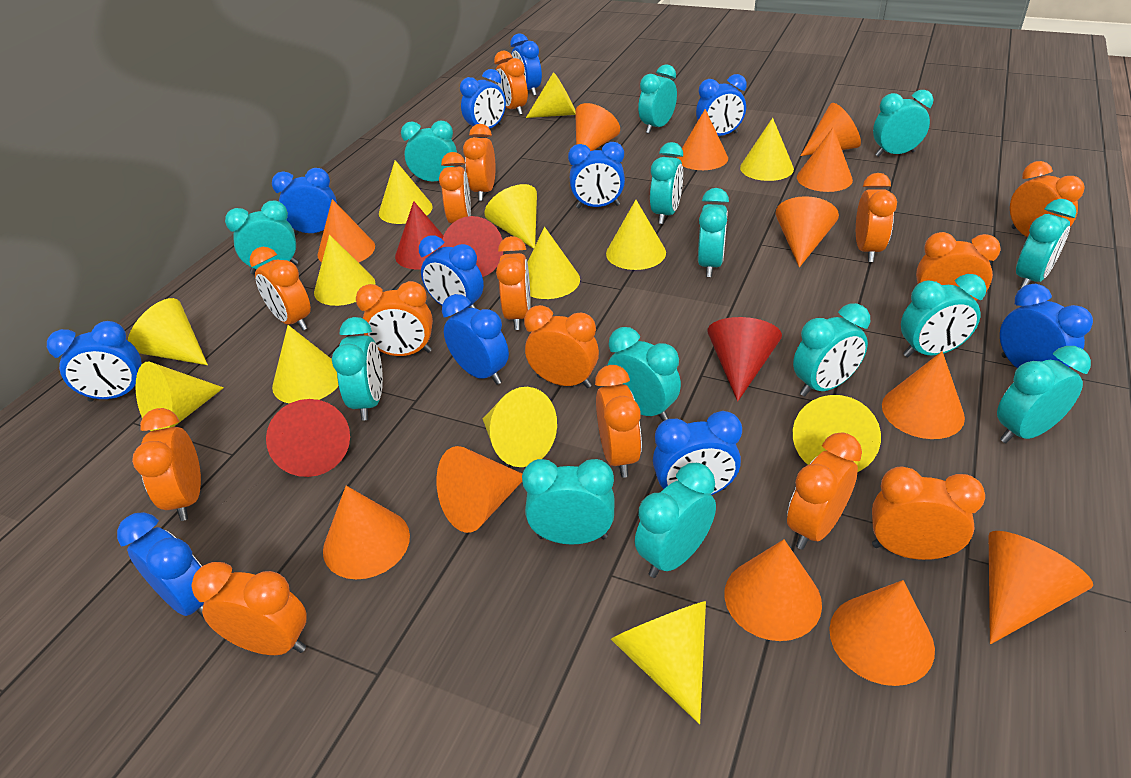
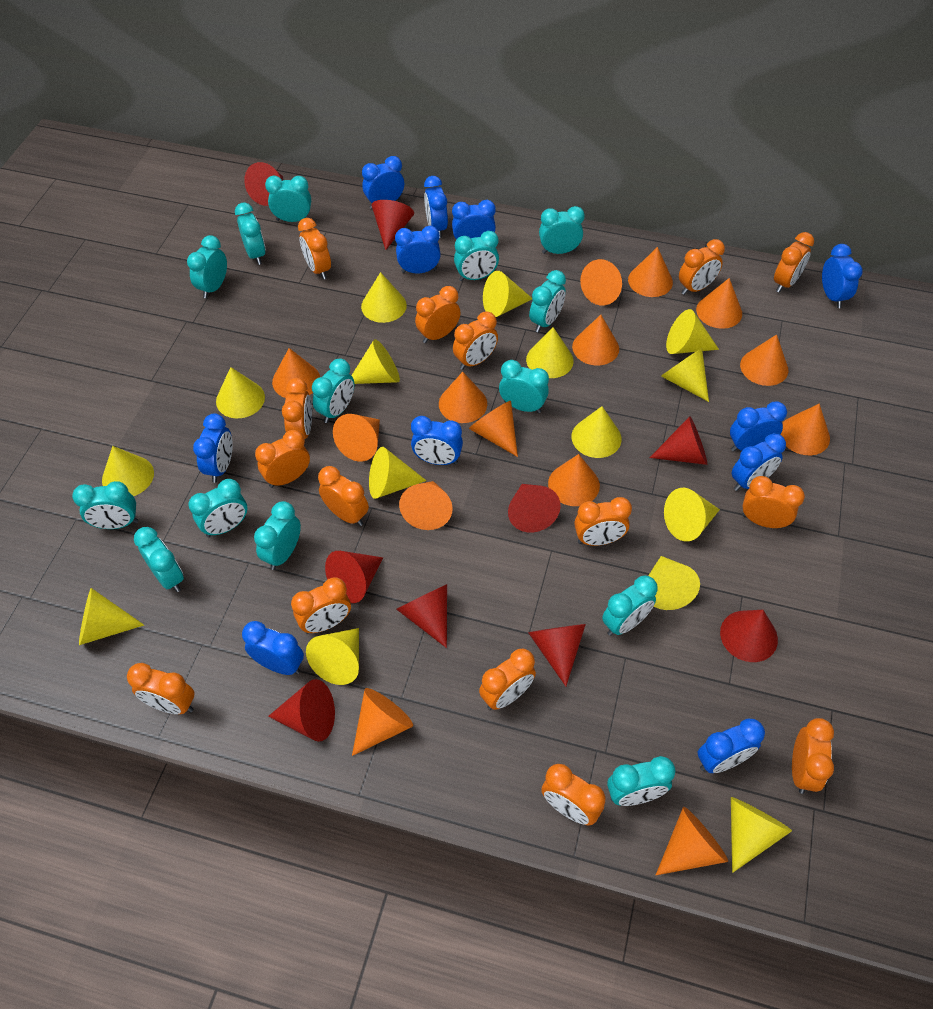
orange cone: [317,199,375,263] [323,486,410,579] [436,446,522,533] [575,103,620,151] [677,109,728,170] [724,539,822,641] [776,196,839,267] [797,127,853,192] [800,103,861,156] [829,580,935,686] [882,351,965,439] [989,531,1093,644] = 12 -> [272,348,320,398] [333,414,380,462] [352,688,413,756] [399,481,453,530] [439,372,487,423] [469,401,518,457] [548,454,600,506] [572,315,619,366] [580,259,622,305] [628,247,673,297] [656,807,728,875] [696,278,742,329] [740,334,789,386] [780,404,830,455] = 14
red cone: [266,399,350,477] [395,201,444,269] [442,216,503,277] [707,317,782,402] = 4 -> [244,162,283,206] [268,679,335,742] [325,551,383,603] [372,200,414,250] [396,584,447,648] [508,484,561,533] [528,624,586,686] [649,416,707,465] [720,610,778,662] = 9
yellow cone: [128,298,208,365] [135,362,224,431] [272,325,339,404] [314,235,375,306] [379,160,432,224] [483,387,557,467] [484,184,537,249] [526,72,576,118] [528,227,580,299] [606,200,666,270] [611,601,706,724] [740,118,794,181] [793,395,881,472] = 13 -> [79,588,144,645] [102,446,154,496] [216,367,265,419] [306,628,359,685] [351,339,400,384] [361,272,407,323] [369,447,427,499] [483,271,532,317] [526,327,574,378] [572,406,622,458] [648,556,700,610] [661,348,709,402] [664,488,720,542] [666,309,719,354] [731,797,792,873] = 15

